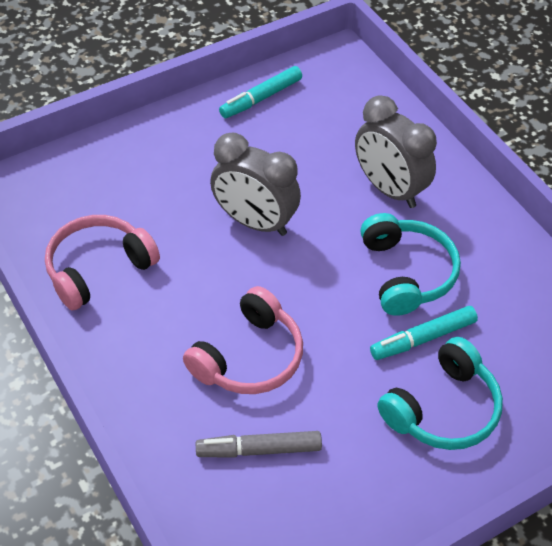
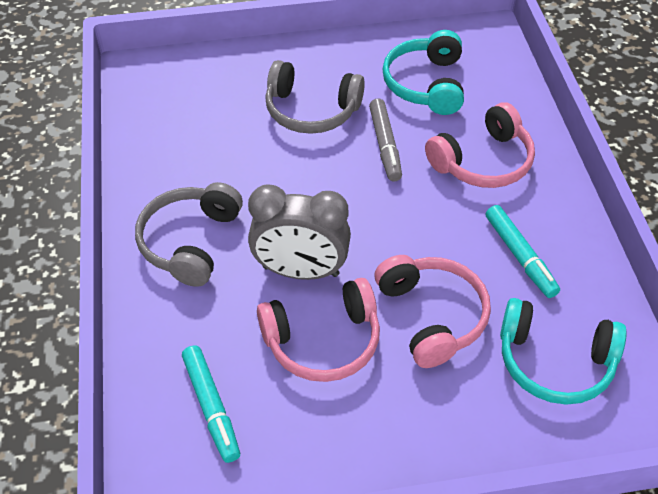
grey clock: [210,133,301,236] [355,95,437,208] = 2 -> [248,184,351,280] = 1
grey headphones: none = 0 -> [135,182,243,287] [265,60,365,134] = 2
pink headphones: [45,215,160,310] [183,286,303,394] = 2 -> [257,278,380,382] [375,255,491,368] [425,102,535,188] = 3

